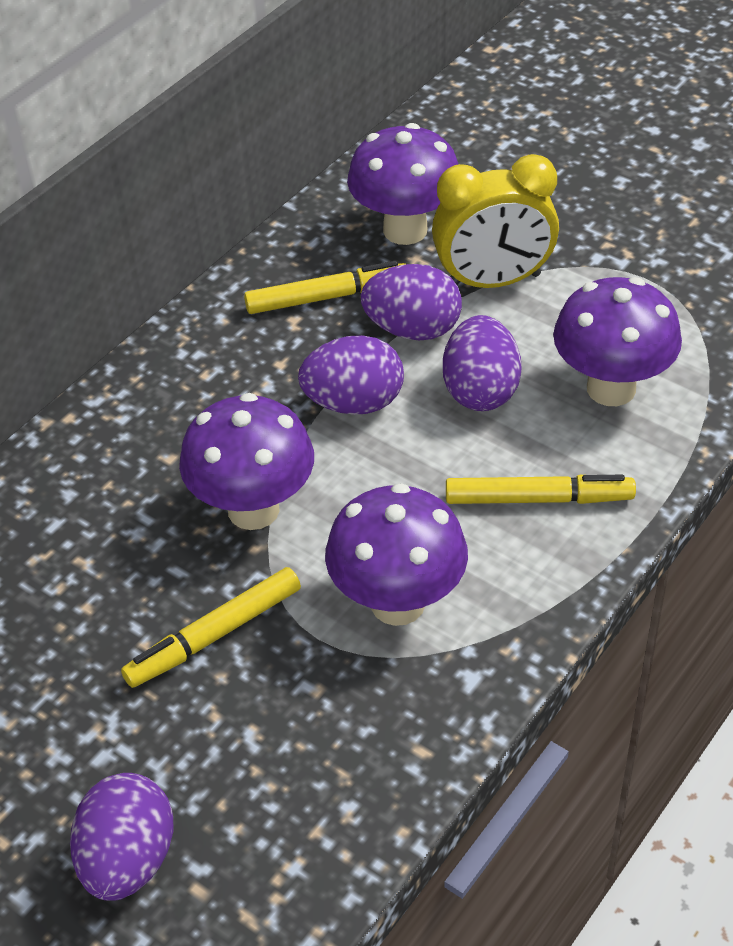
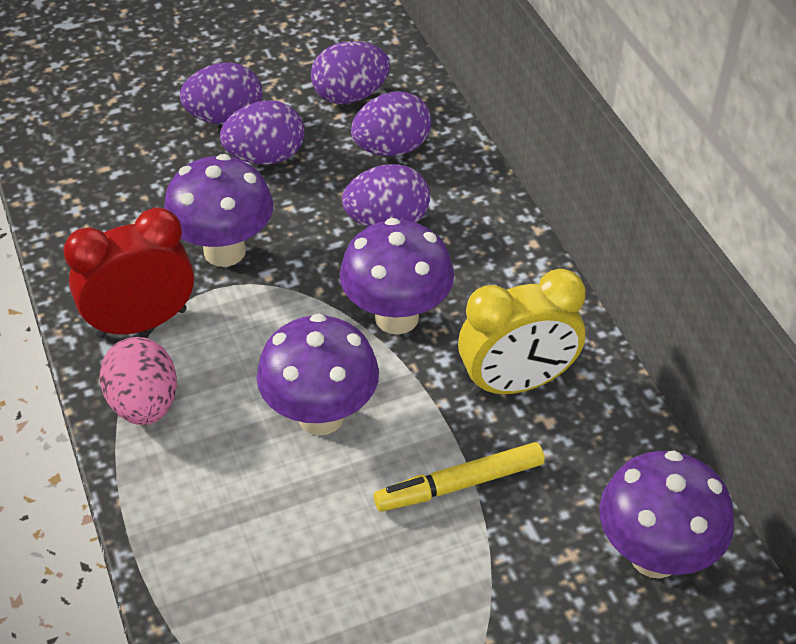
pink egg: none = 0 -> [99,337,177,425] = 1
purple egg: [70,773,173,901] [298,335,404,415] [361,264,462,341] [443,315,521,411] = 4 -> [180,62,262,125] [220,100,304,165] [311,41,390,104] [342,164,430,227] [351,92,431,156] = 5
red clock: none = 0 -> [63,208,194,338] = 1
yellow marker: [121,567,301,688] [244,261,405,314] [446,475,636,504] = 3 -> [374,442,545,511] = 1

